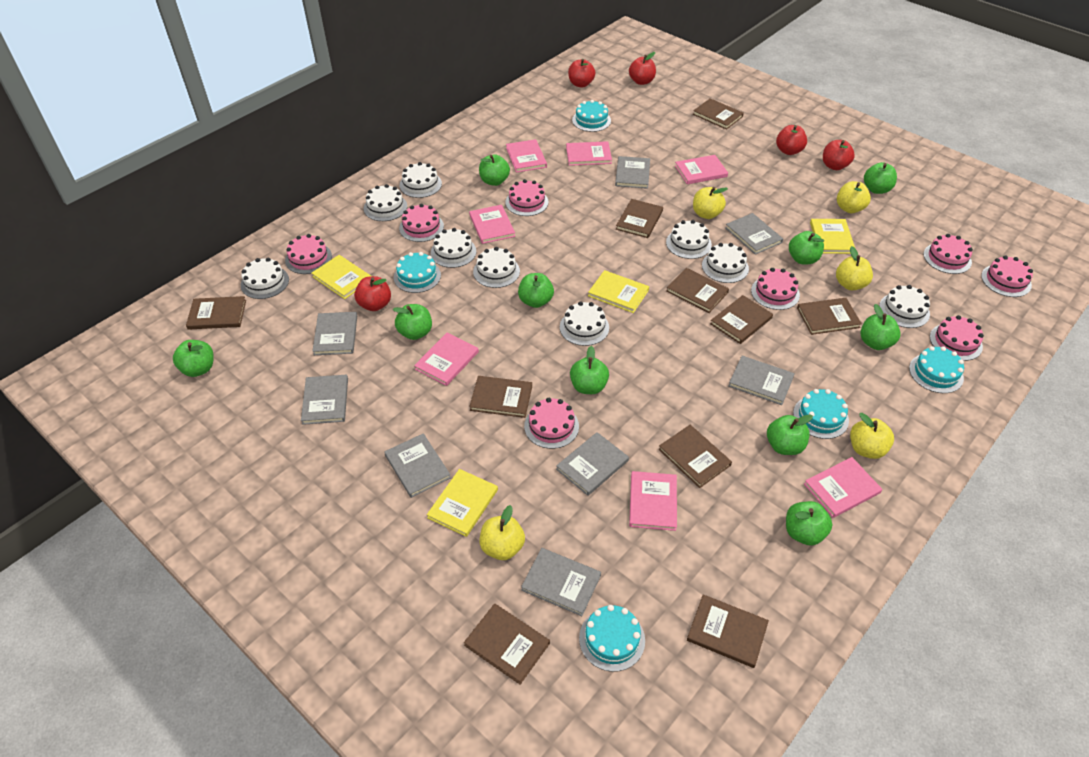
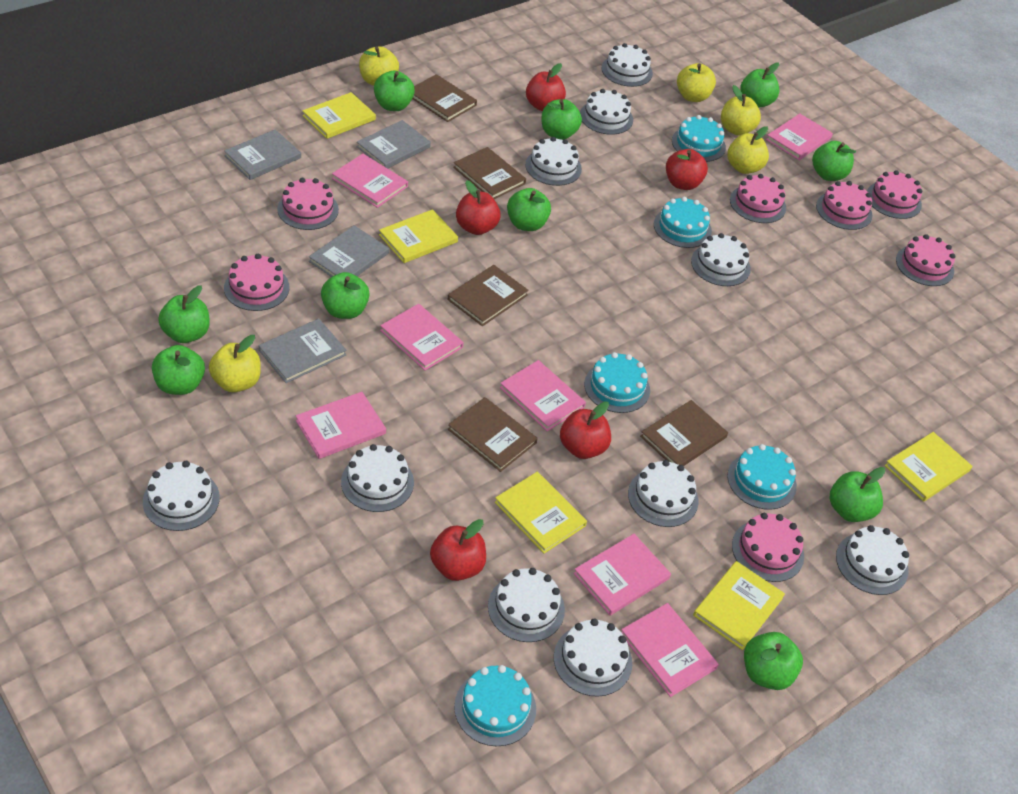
brown book: [186,296,246,330] [464,604,550,685] [469,376,532,418] [616,199,663,238] [658,425,732,488] [666,268,729,313] [687,594,769,668] [693,98,744,130] [710,295,773,344] [797,298,862,335] = 10 -> [412,74,477,122] [448,265,529,326] [448,397,538,472] [453,147,526,199] [640,400,728,466] = 5
grey book: [301,375,348,425] [312,312,357,355] [384,433,451,498] [521,548,601,616] [556,432,629,496] [615,156,650,189] [726,213,783,255] [728,356,795,405] = 8 -> [224,129,301,180] [259,319,347,383] [309,225,389,277] [357,120,431,168] = 4
pink cake: [285,234,332,274] [399,204,444,242] [505,179,549,216] [524,398,579,449] [751,268,800,310] [924,234,973,274] [930,315,984,361] [981,256,1033,297] = 8 -> [224,254,290,311] [277,178,339,230] [730,174,786,223] [732,513,804,582] [816,181,873,230] [867,170,922,219] [896,234,956,286] = 7
white cake: [241,257,289,299] [364,184,407,221] [400,162,442,198] [431,228,476,268] [473,247,520,288] [560,301,609,346] [666,220,712,259] [702,243,749,283] [879,285,930,328] = 9 -> [143,461,220,531] [341,444,414,512] [488,568,565,642] [525,137,582,186] [554,618,632,697] [580,89,633,135] [601,43,653,87] [628,460,699,527] [691,233,751,286] [836,525,909,595] = 10
yellow book: [312,255,371,299] [427,469,498,537] [588,270,649,313] [810,219,855,254] = 4 -> [303,92,376,139] [379,209,458,263] [495,472,587,554] [693,561,785,650] [884,432,972,502] = 5

